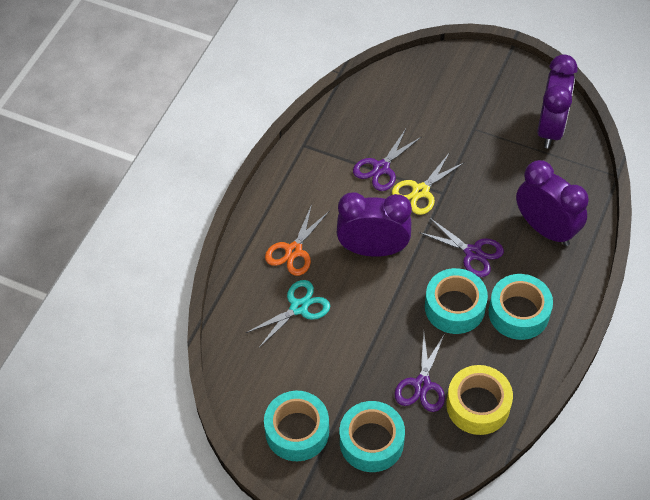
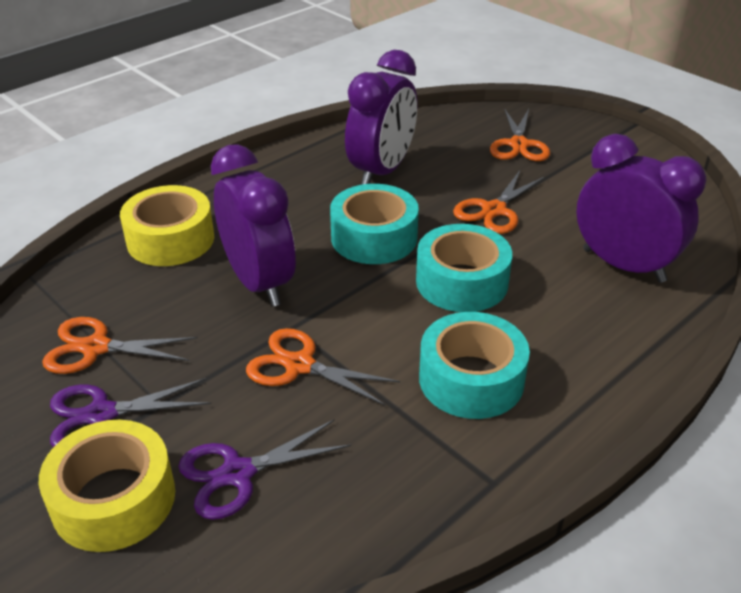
orange scissors: [265,204,329,276] = 1 -> [42,317,197,374] [246,328,400,406] [453,169,545,234] [490,108,550,161] = 4
purple scissors: [353,129,421,191] [394,334,445,412] [419,218,504,277] = 3 -> [50,378,211,447] [178,419,351,520] = 2
turquoise scissors: [246,280,330,348] = 1 -> none = 0
turquoise tape: [264,391,329,461] [340,401,405,472] [425,268,488,334] [489,274,553,340] = 4 -> [330,184,419,264] [416,224,512,312] [419,312,530,419] = 3
yellow scissors: [392,152,465,215] = 1 -> none = 0
yellow tape: [446,365,513,435] = 1 -> [39,420,175,552] [120,185,214,266] = 2

